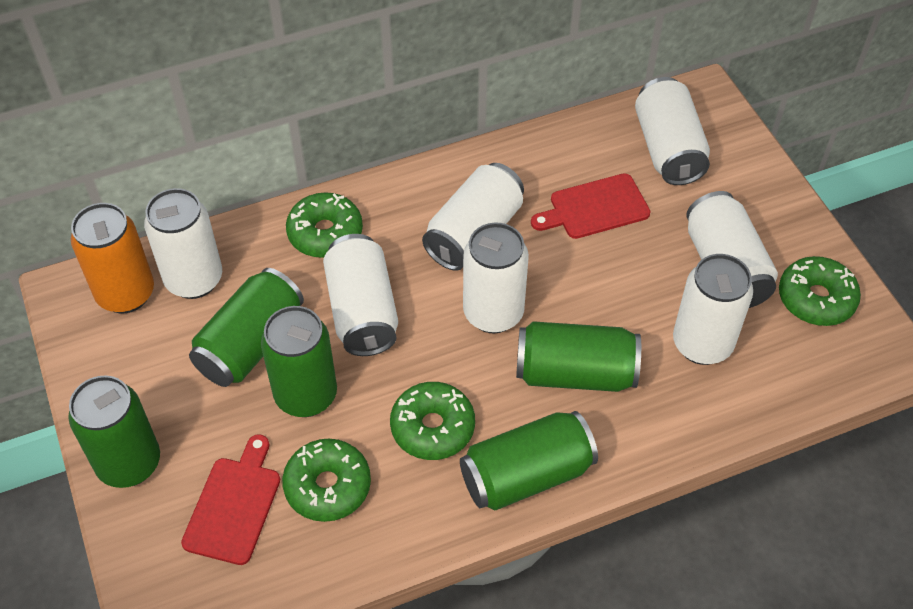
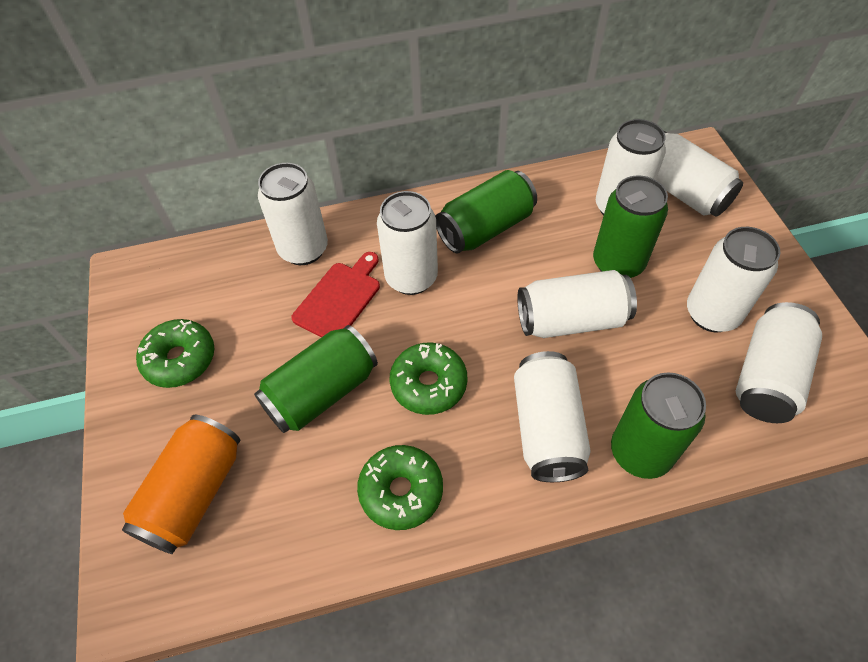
green can: [68,375,160,488] [189,268,304,387] [261,306,337,417] [460,411,598,510] [516,321,641,392] = 5 -> [254,325,378,433] [435,170,537,254] [593,175,668,278] [611,372,706,479] = 4
green donut: [282,439,371,522] [286,192,363,258] [390,382,475,460] [779,256,861,326] = 4 -> [136,319,214,388] [357,445,443,530] [390,342,468,415] = 3
red cutting board: [181,434,280,565] [531,173,650,239] = 2 -> [291,252,380,337] = 1
white can: [144,188,222,299] [323,234,398,356] [422,163,524,271] [463,222,529,334] [635,77,710,185] [673,254,753,365] [686,191,778,308] = 7 -> [258,163,328,265] [377,191,438,295] [514,351,591,482] [517,270,637,338] [596,119,666,216] [656,130,743,217] [687,227,780,332] [736,302,822,423] = 8

